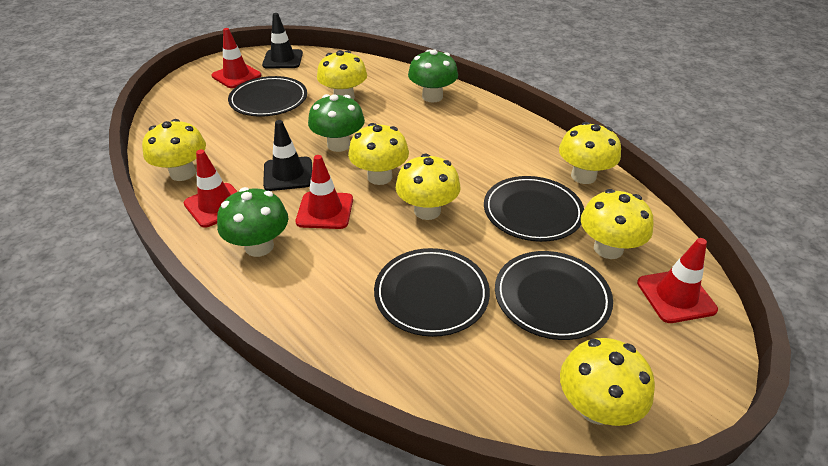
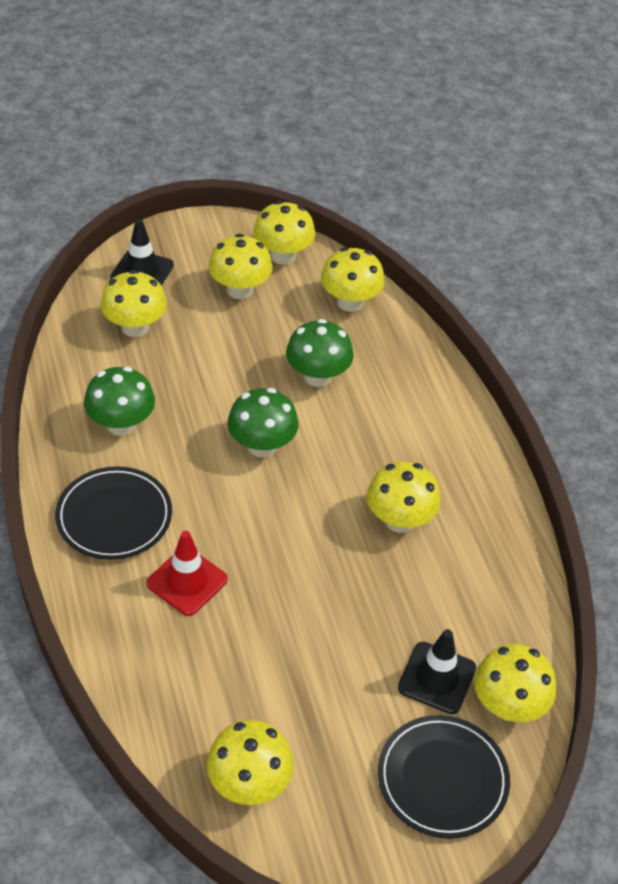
black plate: [228,76,307,117] [374,248,490,337] [484,176,584,242] [495,251,613,340] = 4 -> [55,466,172,560] [378,715,510,839] = 2
red traffic cone: [184,149,238,228] [211,28,261,88] [296,155,353,229] [637,238,718,323] = 4 -> [146,531,228,616] = 1

